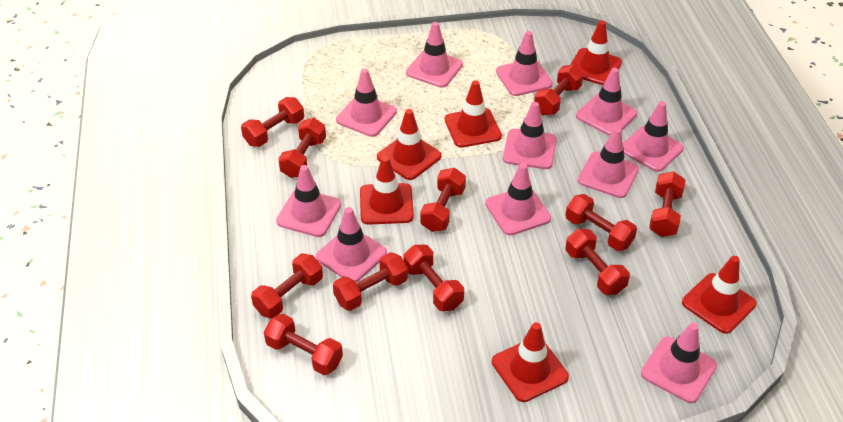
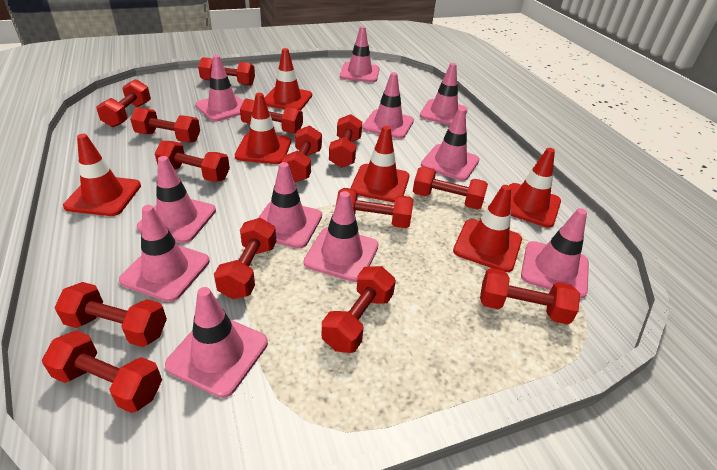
red dumbbell: [241,97,304,147] [251,254,323,318] [264,314,343,375] [278,118,326,178] [333,252,408,311] [403,245,464,311] [420,168,466,232] [534,65,584,115] [565,194,637,251] [566,229,630,295] [649,171,686,237] = 11 -> [42,330,162,413] [54,282,167,347] [96,79,151,127] [130,107,200,142] [155,141,230,182] [198,57,255,86] [214,218,277,299] [240,98,303,133] [282,125,322,182] [322,266,396,353] [329,114,362,168] [336,188,413,228] [413,167,488,210] [480,268,580,325] = 14

